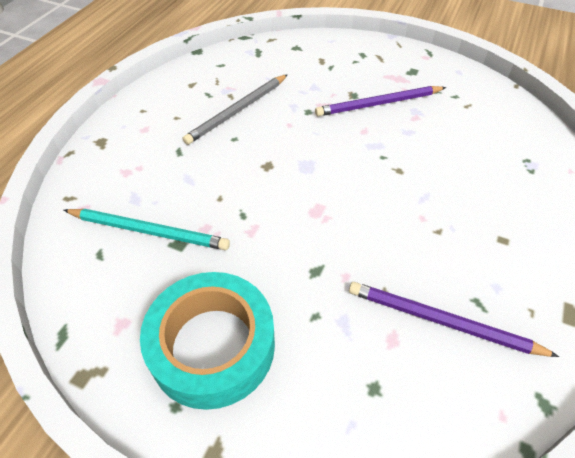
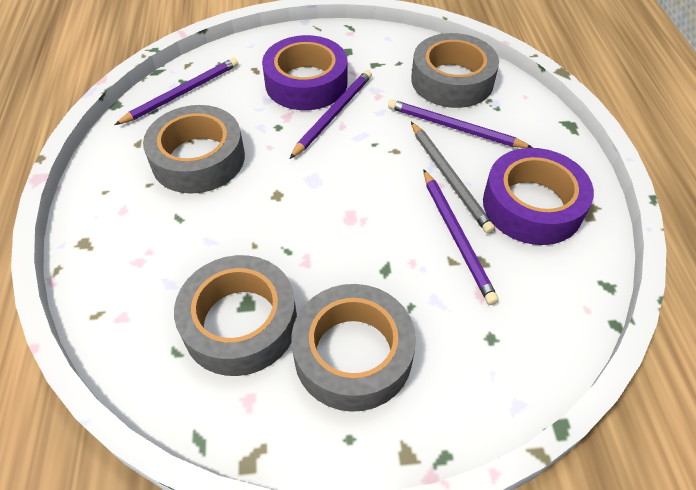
grey tape: none = 0 -> [143,105,245,194] [174,255,297,376] [292,284,416,412] [411,33,499,108] = 4
purple pencil: [315,86,446,116] [349,282,559,357] = 2 -> [114,58,238,125] [289,70,372,159] [388,99,533,148] [423,169,499,305] = 4
purple tape: none = 0 -> [262,35,347,110] [483,148,594,245] = 2
turquoise pencil: [64,209,230,250] = 1 -> none = 0
turquoise tape: [140,272,275,410] = 1 -> none = 0

